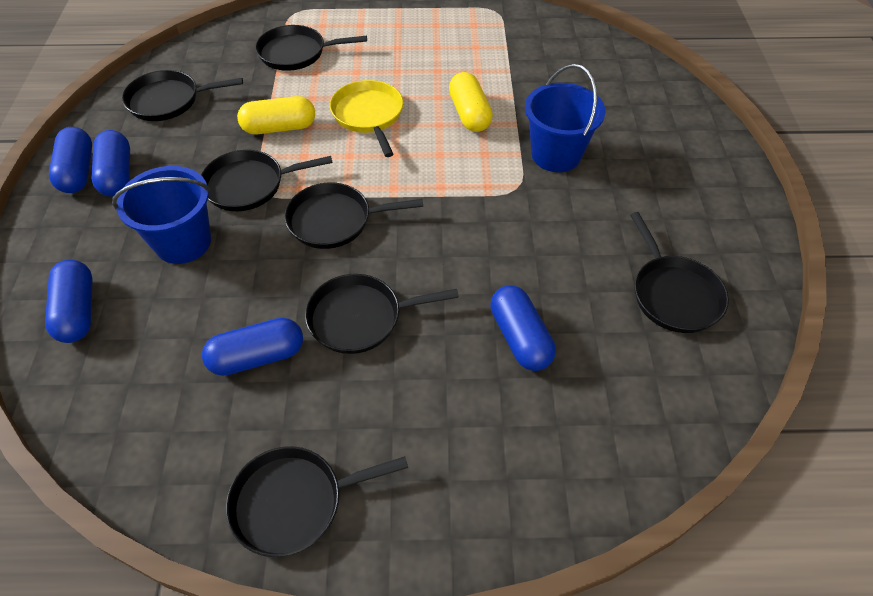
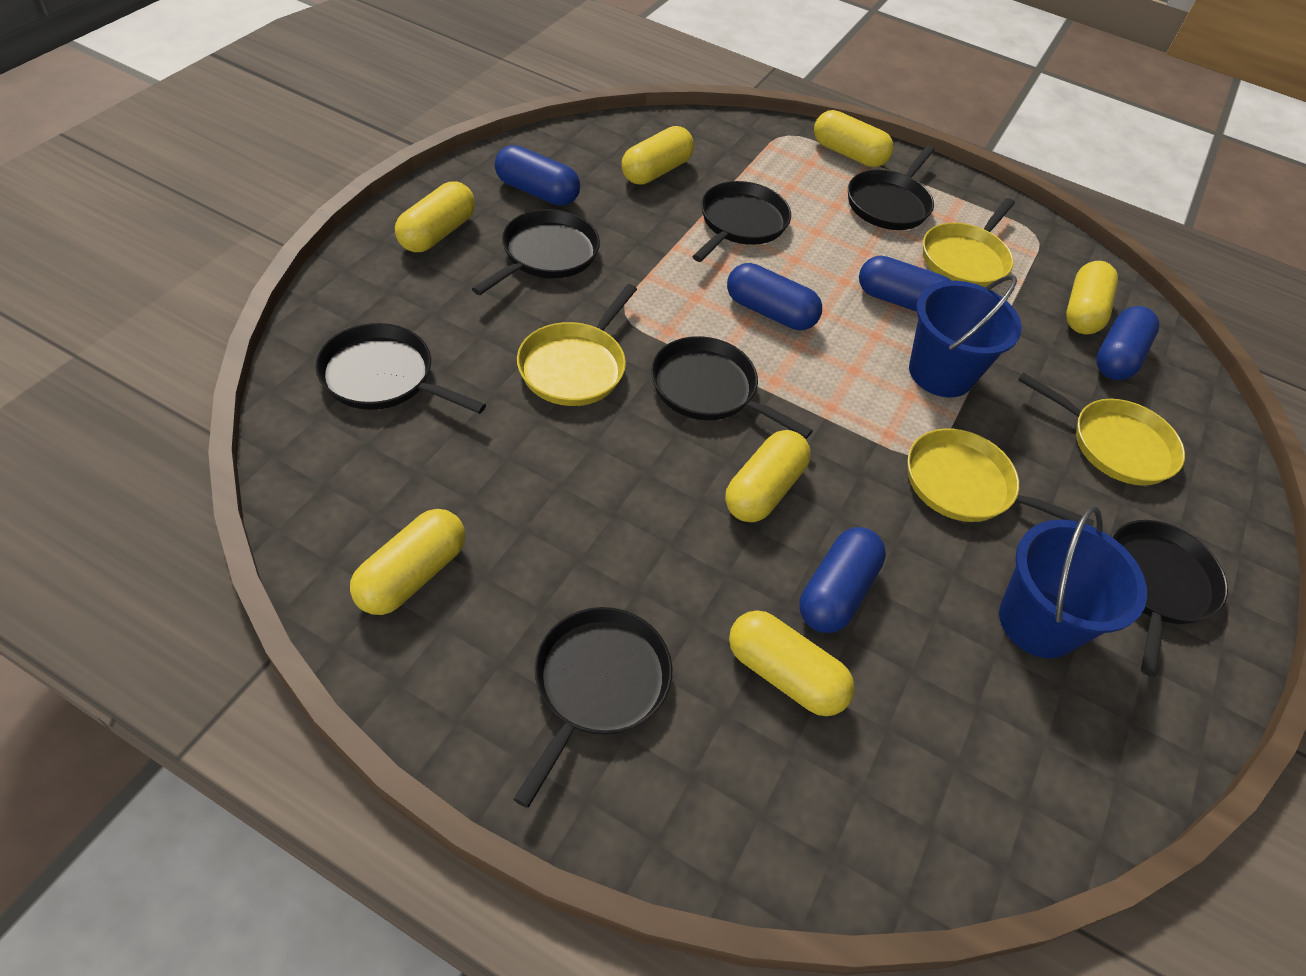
yellow capsule: [237,96,315,134] [449,72,493,132] = 2 -> [350,509,465,615] [395,182,475,252] [622,126,694,185] [725,430,811,522] [729,610,855,716] [814,110,894,167] [1066,261,1118,334] = 7
yellow pan: [330,80,403,157] = 1 -> [517,284,637,406] [907,428,1094,526] [923,198,1015,287] [1018,372,1185,486] = 4

